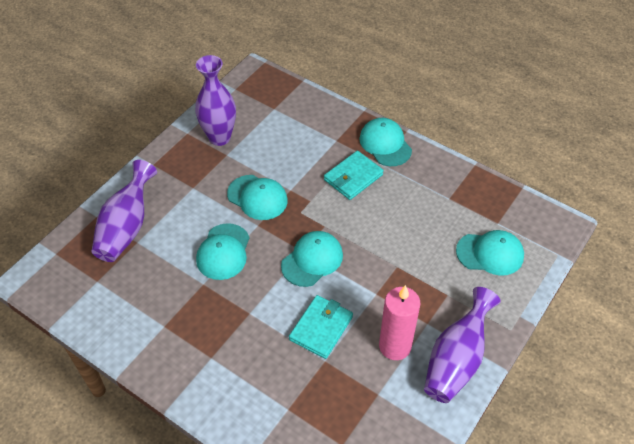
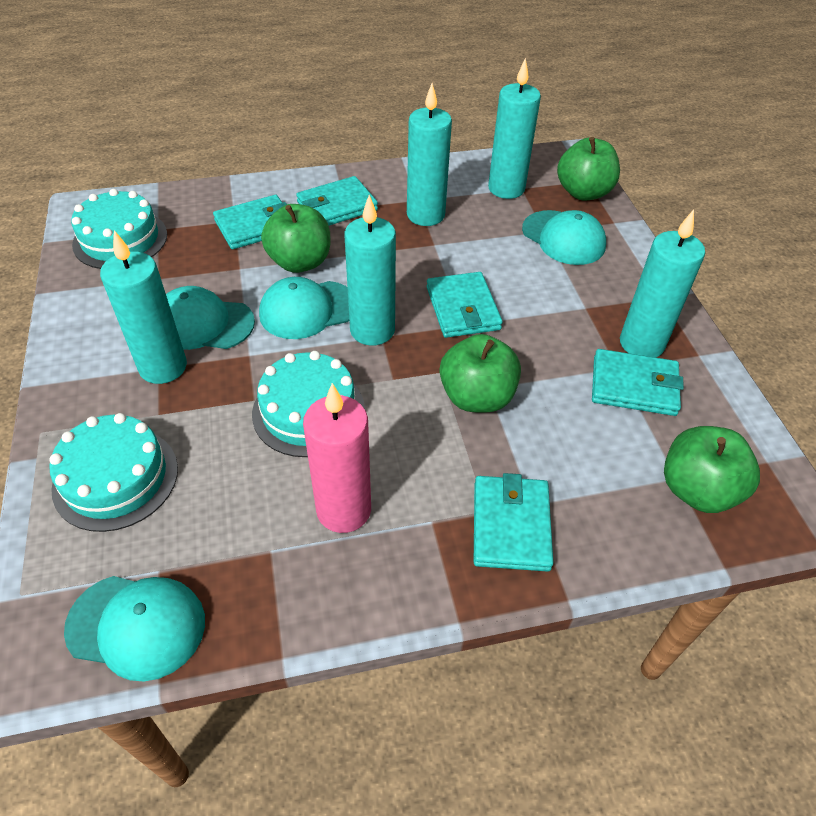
green apple: none = 0 -> [261,204,330,273] [440,334,521,413] [557,137,620,201] [664,426,760,513] = 4
purple vase: [92,160,157,262] [195,55,236,146] [424,287,501,403] = 3 -> none = 0
turquoise cake: none = 0 -> [49,413,178,532] [71,189,167,269] [252,351,365,457] = 3
turquoise candle: none = 0 -> [100,230,187,384] [345,195,396,346] [407,83,452,226] [488,58,541,199] [620,210,705,358] = 5
turquoise cap: [196,223,250,280] [227,175,288,220] [281,231,343,287] [359,118,412,166] [456,230,524,276] = 5 -> [64,576,205,681] [166,286,255,350] [259,277,349,339] [522,210,606,265] = 4
turquoise wallet: [289,295,353,359] [324,151,384,200] = 2 -> [213,195,287,249] [296,176,378,226] [426,272,503,338] [474,473,553,572] [592,349,684,416] = 5

